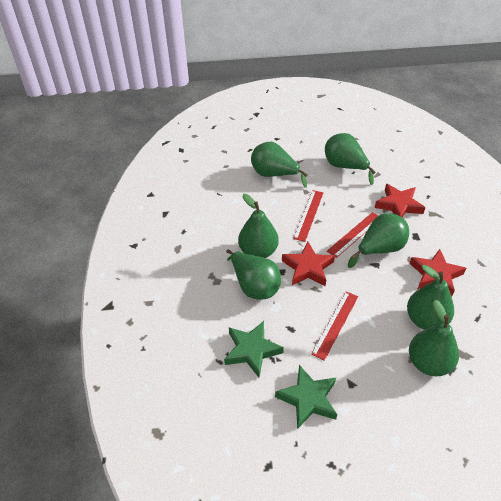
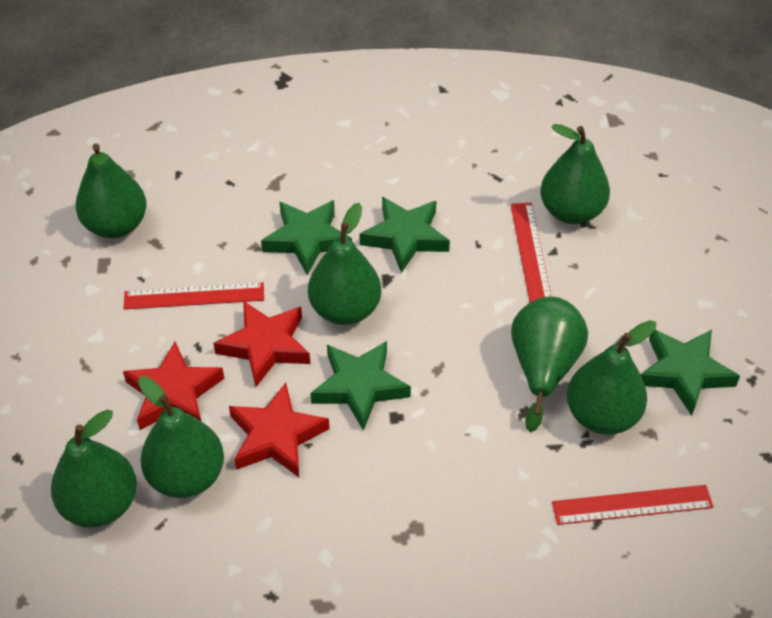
green star: [224,321,284,377] [275,365,337,429] = 2 -> [261,200,352,275] [310,341,411,431] [359,197,450,273] [641,330,740,416] = 4

